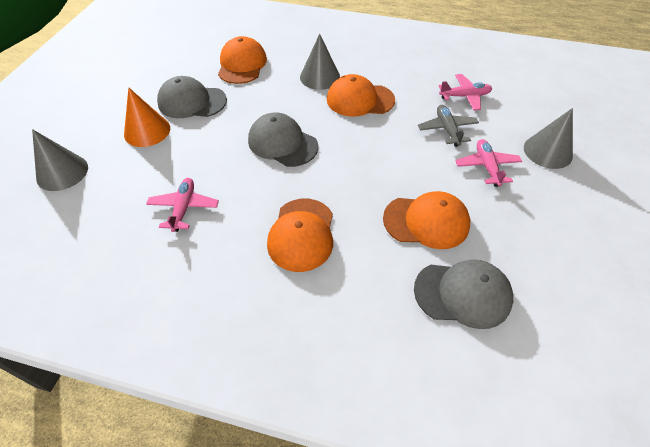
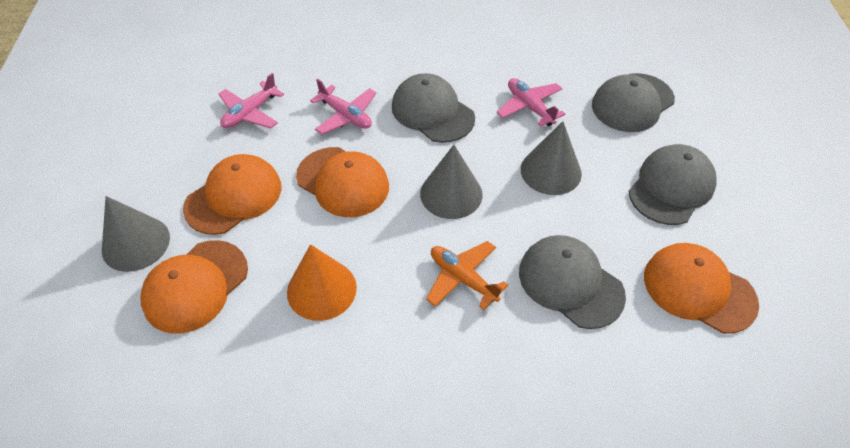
grey cap: [157,76,227,118] [248,113,318,167] [414,260,513,329] = 3 -> [392,73,475,143] [519,235,626,329] [592,73,675,132] [628,144,717,225] = 4
grey plane: [418,105,479,147] = 1 -> none = 0
orange plane: none = 0 -> [426,241,508,310] = 1

